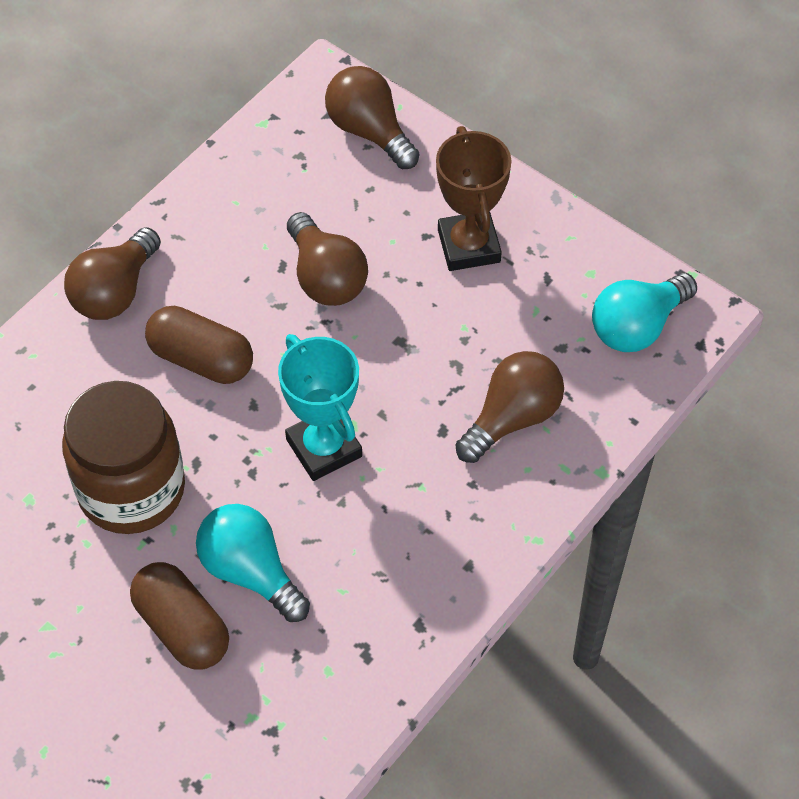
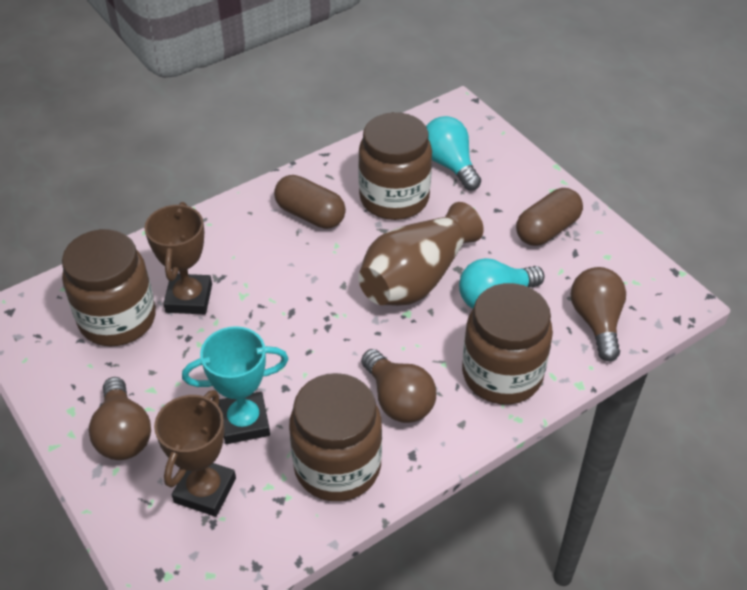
brown jar: [62,381,185,534] = 1 -> [62,229,156,347] [289,373,382,502] [358,112,432,220] [462,283,553,405] = 4
brown light bulb: [64,227,161,320] [287,212,368,306] [325,66,419,169] [455,351,564,463] = 4 -> [89,377,151,460] [361,349,436,423] [571,267,626,361] = 3
brown trophy: [436,126,512,271] = 1 -> [144,202,212,314] [154,390,236,517] = 2
brown vase: none = 0 -> [358,202,484,306] = 1

